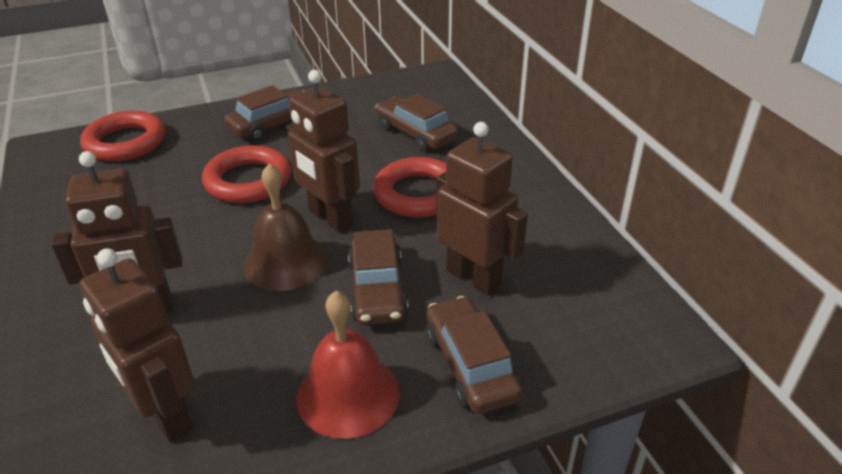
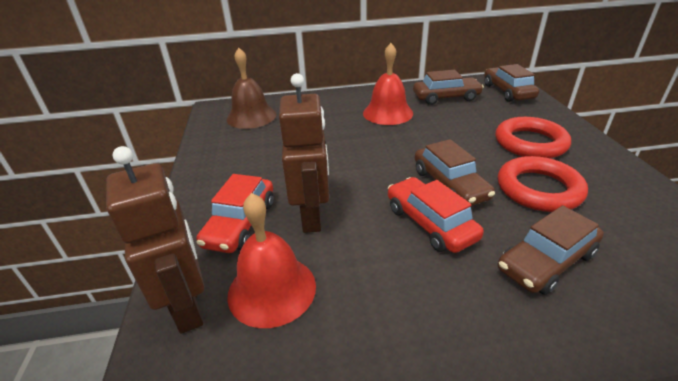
brown robot: [51,151,182,313] [79,248,196,442] [286,70,360,232] [436,122,528,296] = 4 -> [106,146,204,334] [279,73,329,233] = 2
red bell: [296,291,400,439] = 1 -> [227,193,316,328] [363,43,413,125] = 2
red car: none = 0 -> [196,174,274,253] [388,177,484,253] = 2
red ring: [80,111,165,161] [202,145,291,203] [373,157,446,217] = 3 -> [495,117,571,158] [498,156,588,212] = 2

